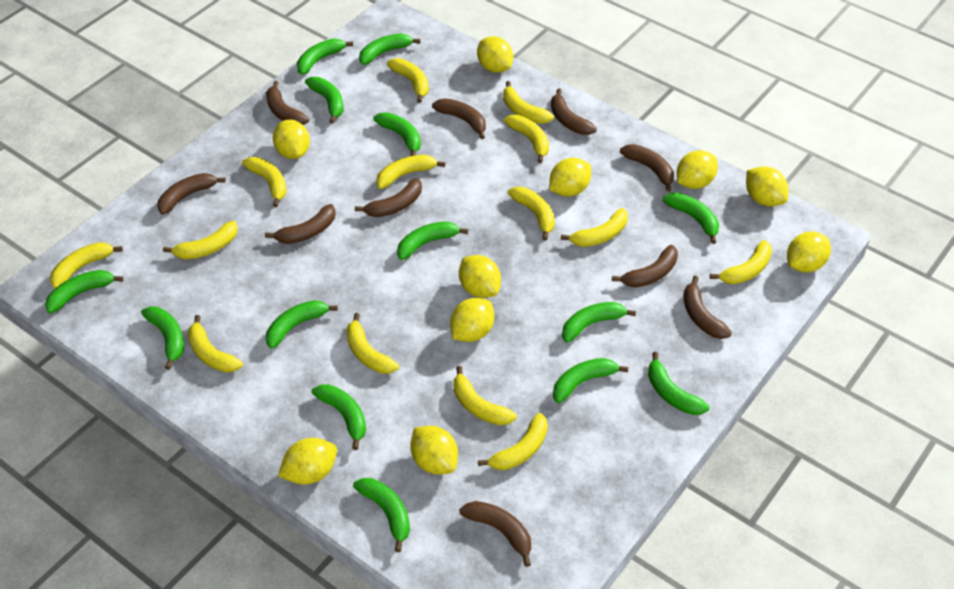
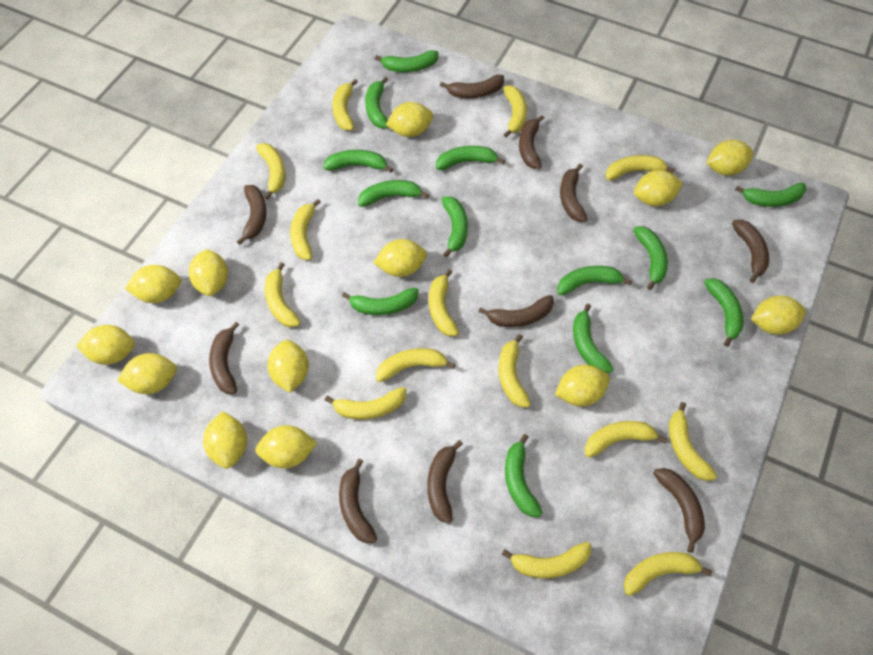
green banana: [45,270,124,313] [141,306,184,369] [266,300,338,349] [297,39,353,75] [305,77,343,123] [311,384,366,450] [353,478,410,552] [359,33,421,65] [373,112,421,156] [397,221,468,260] [553,358,628,403] [562,302,636,343] [648,352,709,415] [663,193,719,244] = 14 -> [323,150,393,173] [342,288,419,315] [358,180,429,207] [365,77,388,128] [375,50,439,72] [436,146,505,170] [442,196,468,257] [505,434,542,517] [557,266,632,296] [573,304,614,373] [633,226,668,290] [704,278,743,347] [735,183,807,207] = 13
yellow lemon: [273,120,310,159] [278,438,337,485] [410,426,458,475] [450,298,494,342] [459,255,501,298] [477,36,513,73] [549,158,591,197] [677,150,718,189] [746,166,789,206] [787,232,831,272] = 10 -> [76,325,135,365] [117,353,177,394] [125,265,181,303] [189,249,228,296] [203,411,247,469] [255,425,317,468] [267,340,309,393] [373,239,427,277] [386,102,433,137] [555,365,610,406] [634,170,683,206] [706,140,753,176] [751,296,806,335] = 13

